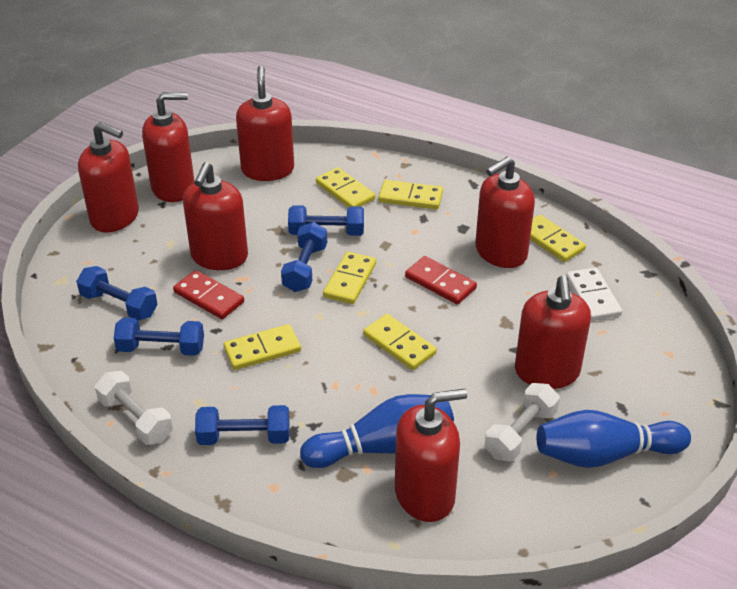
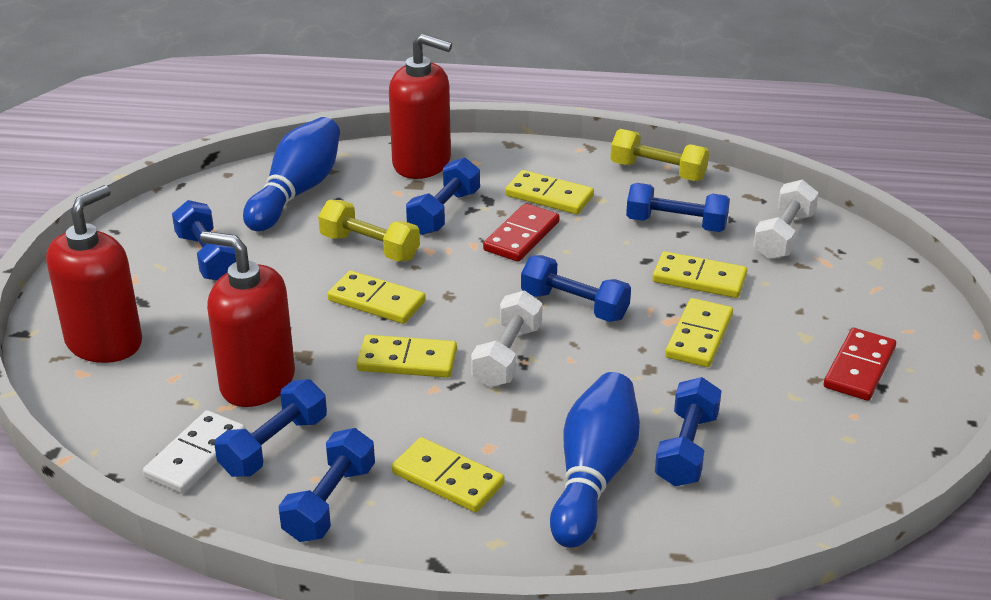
blue dumbbell: [76,266,158,320] [114,318,204,356] [195,405,290,445] [281,222,327,292] [288,205,364,236] = 5 -> [172,200,236,281] [214,379,327,477] [279,428,375,542] [406,157,480,235] [521,255,631,322] [626,183,730,232] [655,377,722,486] = 7
red soap dispenser: [78,122,139,232] [142,92,195,202] [183,162,248,270] [236,66,294,181] [395,389,467,522] [475,157,535,268] [515,275,591,389] = 7 -> [46,185,142,363] [200,231,295,407] [389,34,452,179] = 3
yellow dumbbell: none = 0 -> [318,200,420,261] [610,129,709,181] = 2

